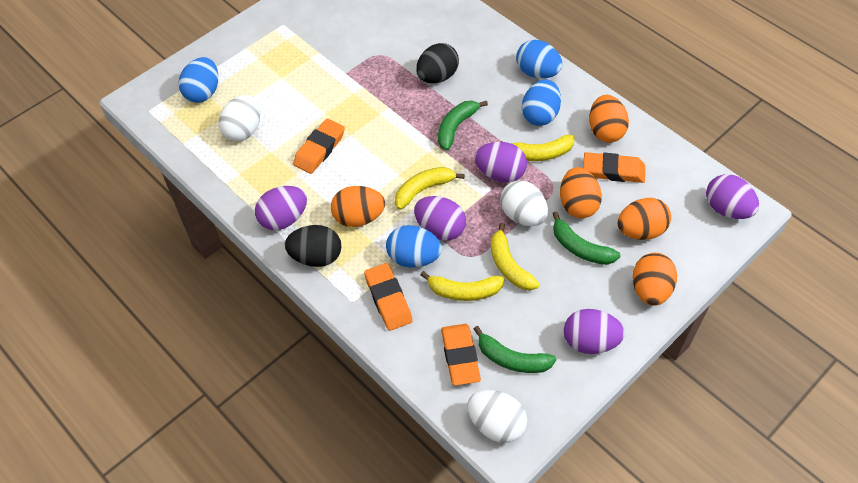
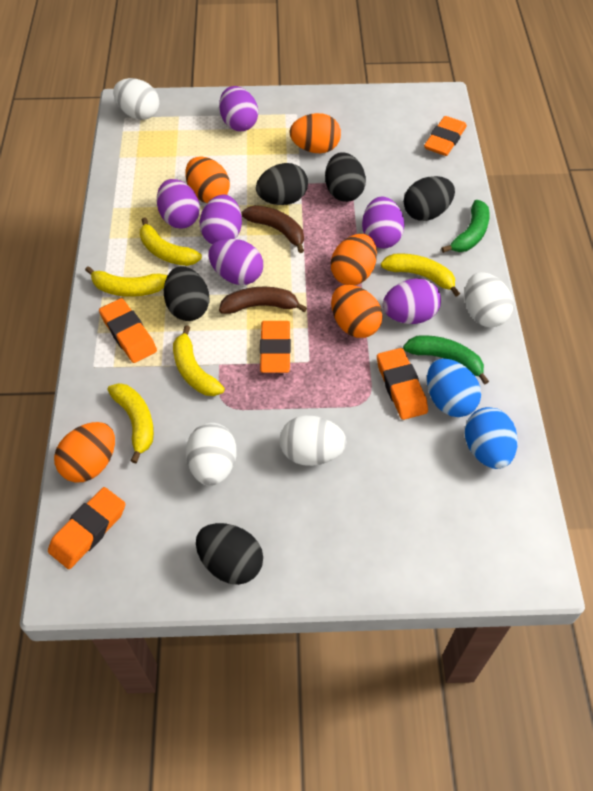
black egg: [285,225,342,267] [416,43,459,83] = 2 -> [164,266,210,321] [196,523,263,585] [256,163,308,205] [325,152,366,202] [404,176,455,221] = 5
blue egg: [179,57,218,103] [386,225,442,268] [516,40,562,78] [522,79,561,126] = 4 -> [427,358,481,417] [465,407,518,469] = 2
brown banana: none = 0 -> [219,287,307,314] [241,205,304,253] = 2
green banana: [438,101,488,150] [474,326,557,373] [552,211,620,265] = 3 -> [403,335,489,385] [441,200,490,253] = 2
orange eraser: [293,119,345,174] [364,263,413,331] [441,324,481,386] [583,152,645,183] = 4 -> [48,487,125,569] [99,298,157,363] [260,321,291,373] [377,348,428,420] [424,116,467,156] = 5
purple egg: [255,186,307,230] [414,196,466,240] [474,142,527,182] [564,309,625,354] [706,174,759,219] = 5 -> [157,179,200,228] [199,194,242,245] [208,239,263,285] [219,86,258,132] [362,197,405,248] [383,278,441,324] = 6
white egg: [219,95,260,141] [468,390,527,443] [500,180,548,226] = 3 -> [113,78,159,120] [186,423,236,486] [280,416,347,466] [465,272,513,327] = 4
yellow banana: [395,167,465,210] [420,271,505,301] [491,223,539,291] [500,135,574,161] = 4 -> [85,266,167,297] [108,383,154,463] [140,217,202,266] [173,325,225,396] [381,253,460,296] = 5

